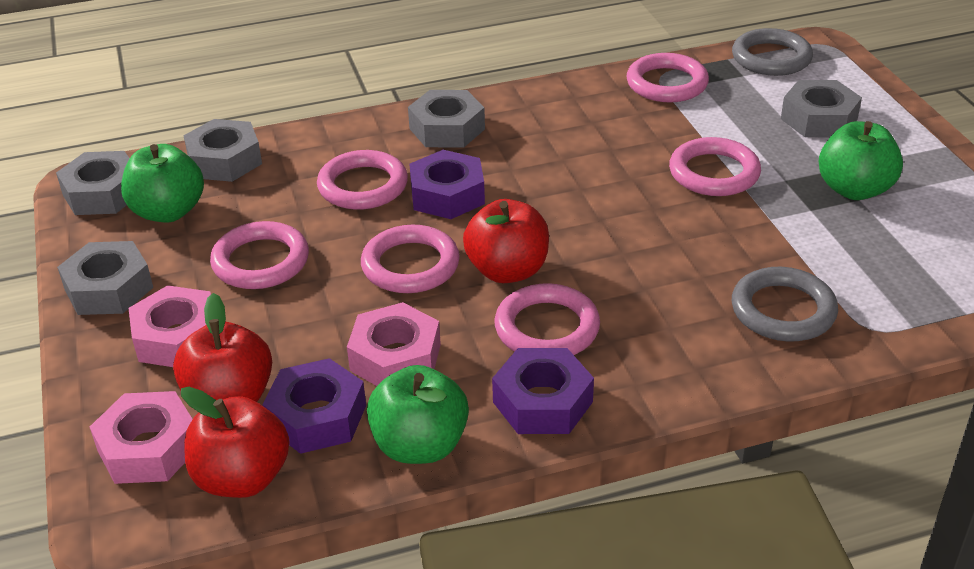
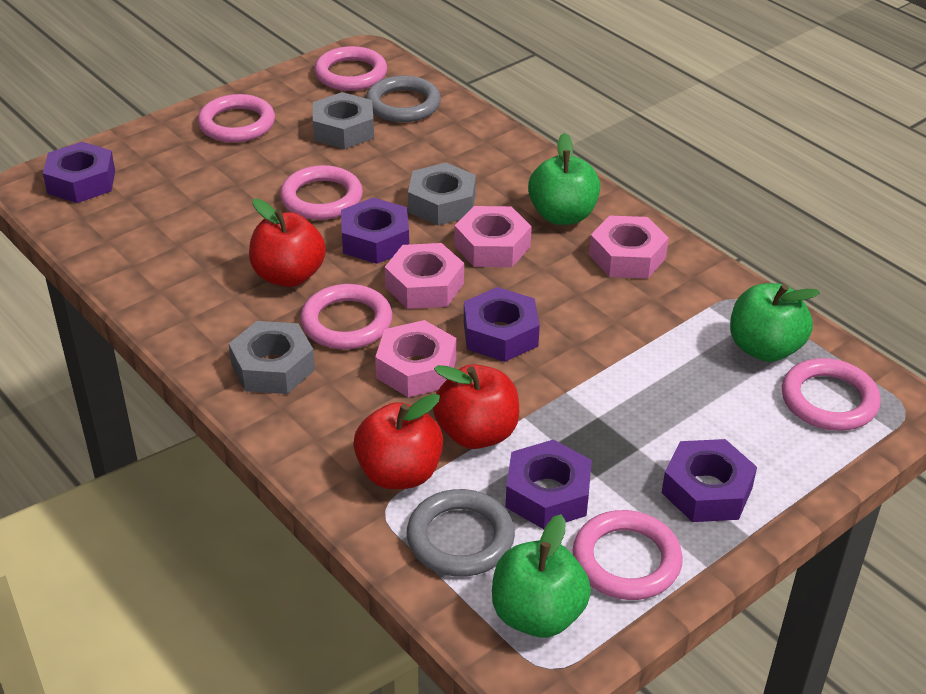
grey nut: [56,151,130,215] [57,241,153,315] [183,119,262,182] [408,90,485,148] [781,80,862,137] = 5 -> [229,321,315,394] [313,92,374,149] [408,163,476,226] = 3
pink nut: [90,391,193,484] [128,285,211,367] [347,302,441,386] = 3 -> [375,320,456,397] [385,243,464,309] [454,206,532,267] [589,215,669,279] = 4
purple nut: [262,358,366,454] [409,150,485,219] [492,348,594,434] = 3 -> [43,142,115,203] [341,197,409,264] [464,287,540,362] [505,440,592,529] [662,439,757,522] = 5

